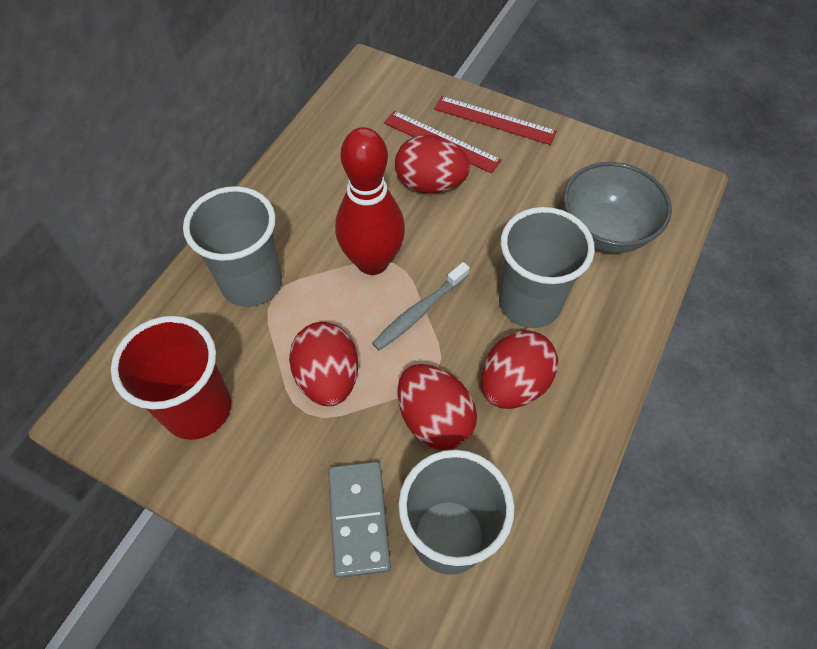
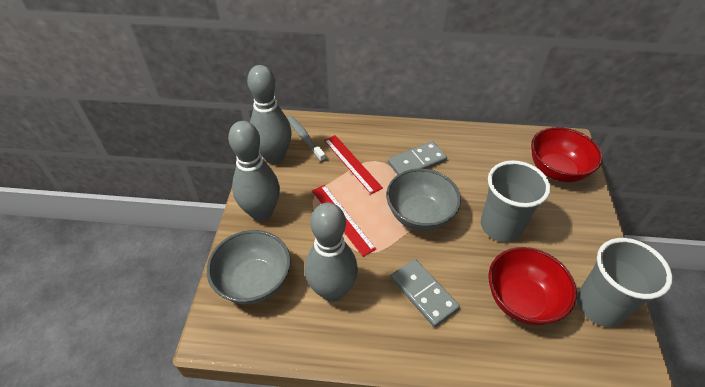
grey bowl: [563,162,672,253] = 1 -> [207,230,291,305] [386,168,461,231] = 2
grey bowling pin: none = 0 -> [228,121,280,221] [247,65,292,164] [305,203,358,302] = 3
grey cup: [183,186,282,307] [398,450,515,575] [499,207,595,328] = 3 -> [481,161,550,242] [577,238,672,327] = 2
grey domino: [328,462,391,578] = 1 -> [388,141,447,175] [391,259,460,327] = 2
red bowl: none = 0 -> [488,247,577,325] [531,127,603,182] = 2
red bowling pin: [335,127,405,275] = 1 -> none = 0
red cup: [111,316,231,440] = 1 -> none = 0
red egg: [289,322,358,406] [395,135,470,194] [397,364,477,450] [481,330,558,409] = 4 -> none = 0

